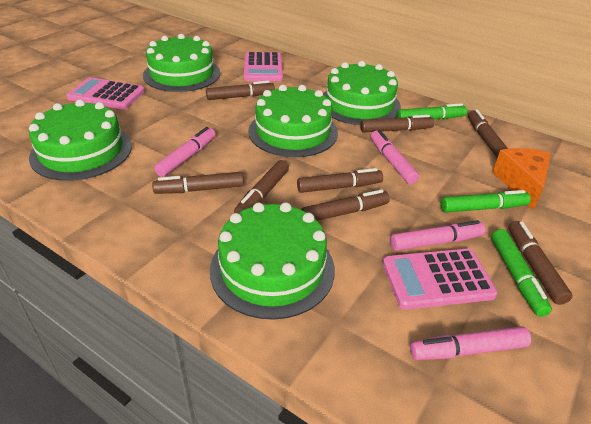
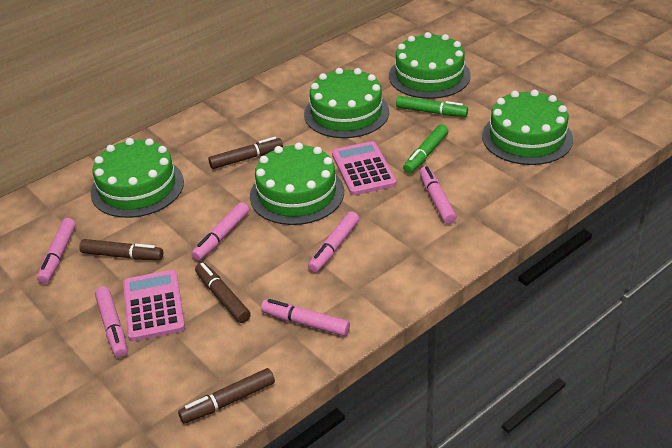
brown marker: [152,172,244,194] [206,81,275,100] [234,160,289,213] [297,168,383,193] [301,189,390,221] [360,115,434,132] [468,109,508,158] [508,221,573,305] = 8 -> [80,239,163,260] [178,368,275,424] [195,262,251,323] [208,137,283,169] = 4
green marker: [397,103,467,119] [441,190,531,212] [491,229,552,317] = 3 -> [396,96,468,117] [403,124,448,174] = 2
orange cheese: [493,148,551,210] = 1 -> none = 0
pink calculator: [66,77,145,110] [244,52,283,81] [382,249,498,309] = 3 -> [123,270,185,341] [332,141,397,195] = 2
pink marker: [154,127,215,177] [371,130,419,184] [390,220,486,251] [410,326,531,360] = 4 -> [37,218,76,284] [95,287,128,358] [191,202,249,261] [261,299,350,336] [308,211,359,273] [420,166,457,224] = 6

